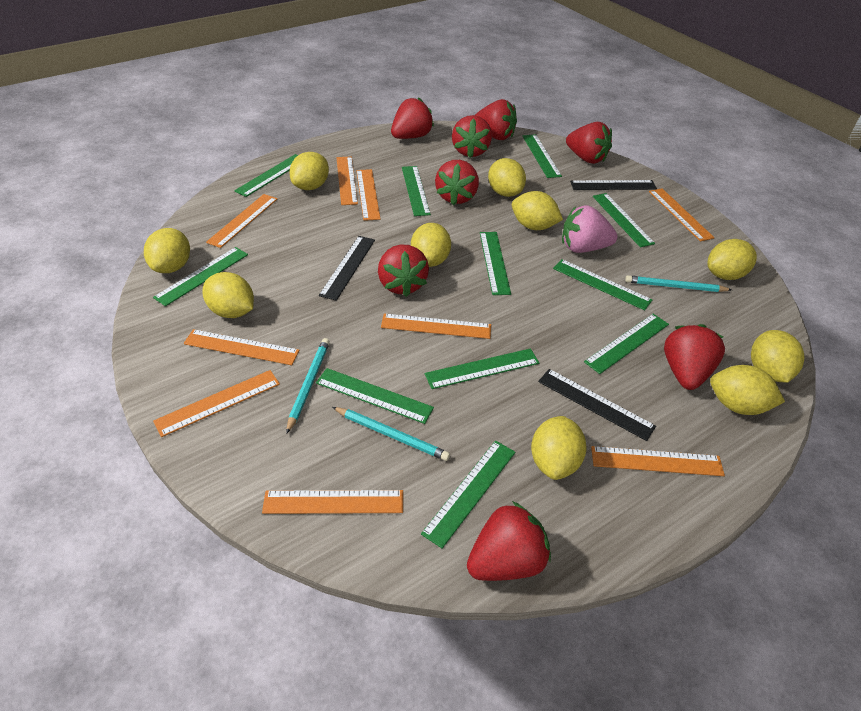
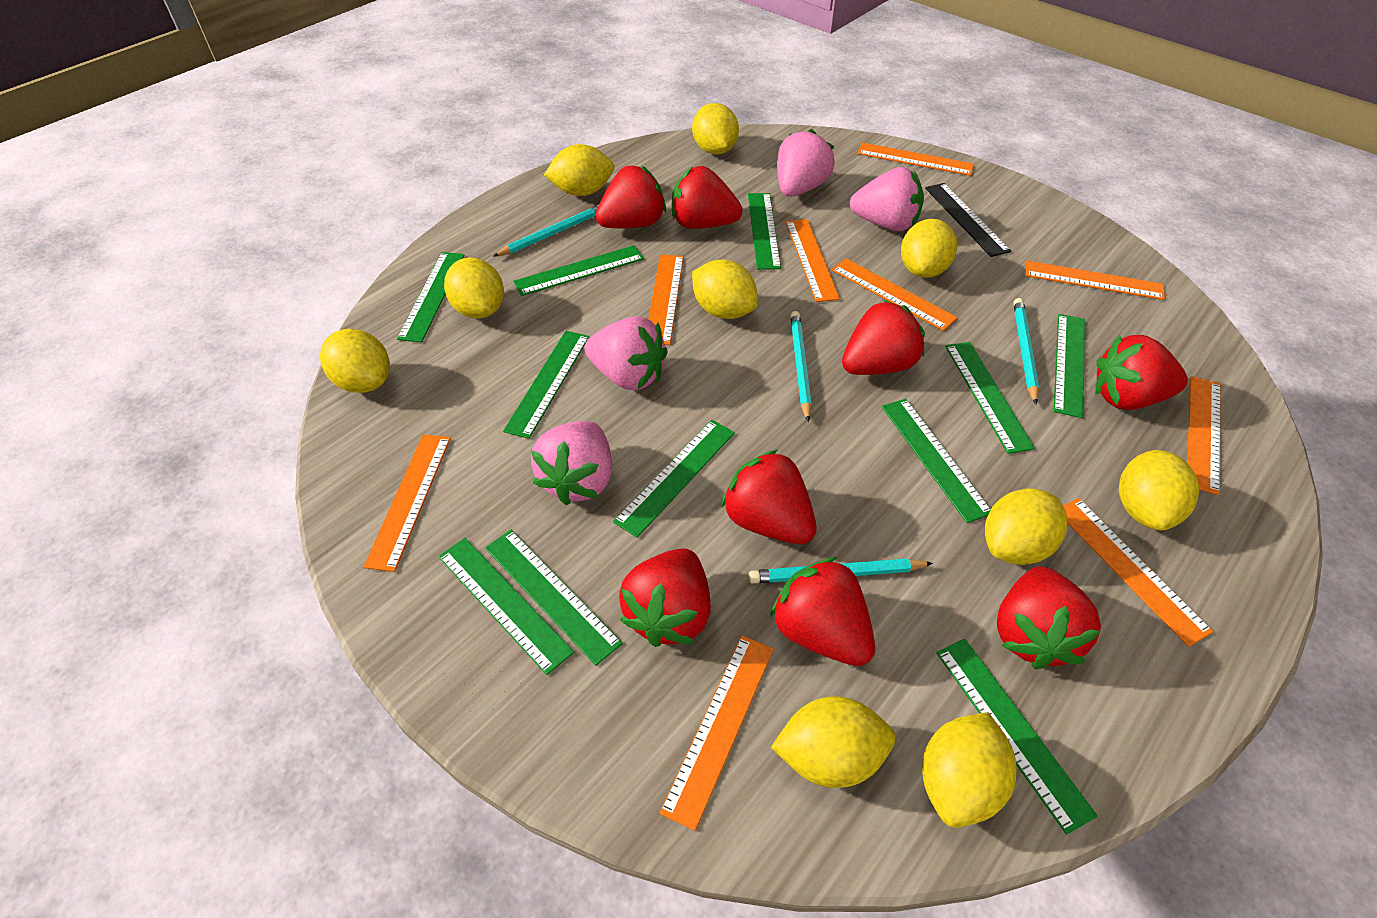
black ruler: [319,236,375,301] [538,369,656,441] [570,180,657,190] = 3 -> [925,183,1011,257] = 1
pink strawberry: [562,205,618,253] = 1 -> [531,421,612,505] [584,316,668,391] [777,129,835,197] [850,167,924,231] = 4
turquoise pencil: [286,338,330,434] [332,407,450,461] [625,275,732,292] = 3 -> [493,206,598,257] [749,559,933,584] [790,311,812,422] [1014,298,1039,404] = 4

